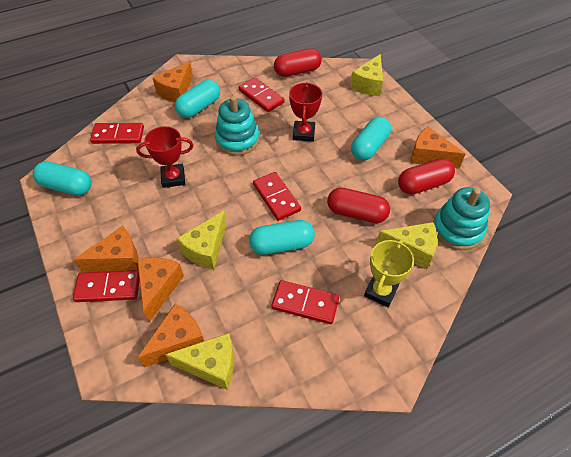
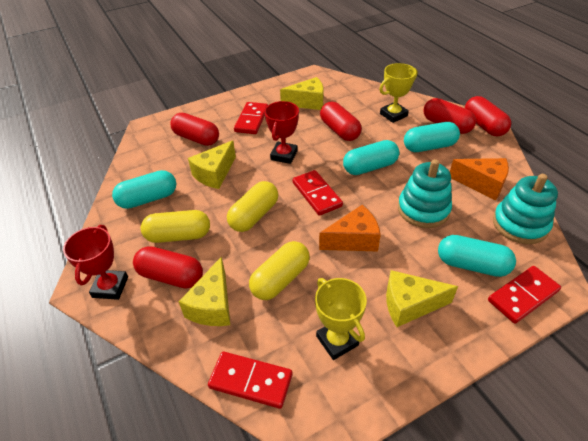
orange cheese: [73,226,139,273] [137,257,184,322] [138,304,204,368] [153,61,193,103] [410,127,465,169] = 5 -> [319,205,381,251] [450,158,509,200] = 2
red capsule: [274,48,322,77] [327,188,390,223] [398,159,455,195] = 3 -> [133,246,203,289] [170,113,219,146] [320,102,362,141] [423,98,476,134] [465,96,511,137] = 5
red domino: [73,270,140,302] [90,123,144,144] [239,77,285,112] [253,172,301,221] [271,280,339,324] = 5 -> [208,351,293,409] [234,102,268,134] [293,170,343,216] [488,266,561,324] = 4
yellow capsule: none = 0 -> [141,210,210,243] [227,181,278,232] [249,241,310,300] = 3
yellow trophy: [364,239,414,307] = 1 -> [315,278,367,360] [379,63,417,123] = 2

